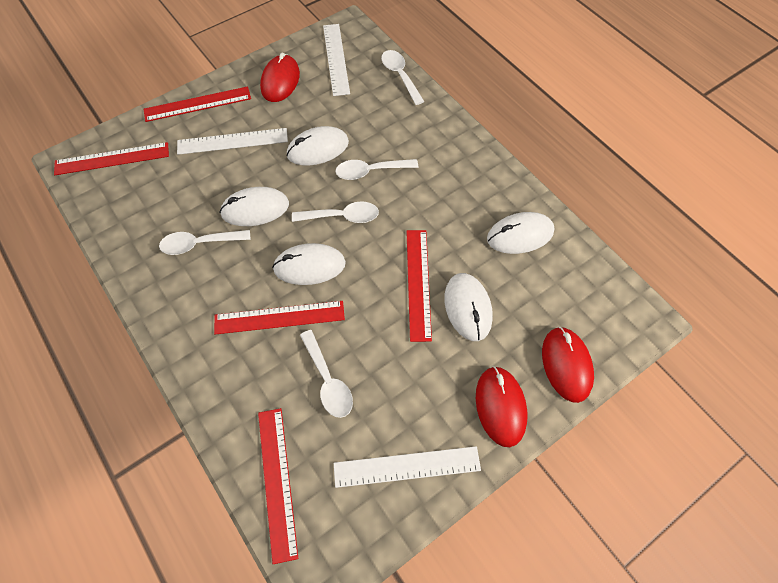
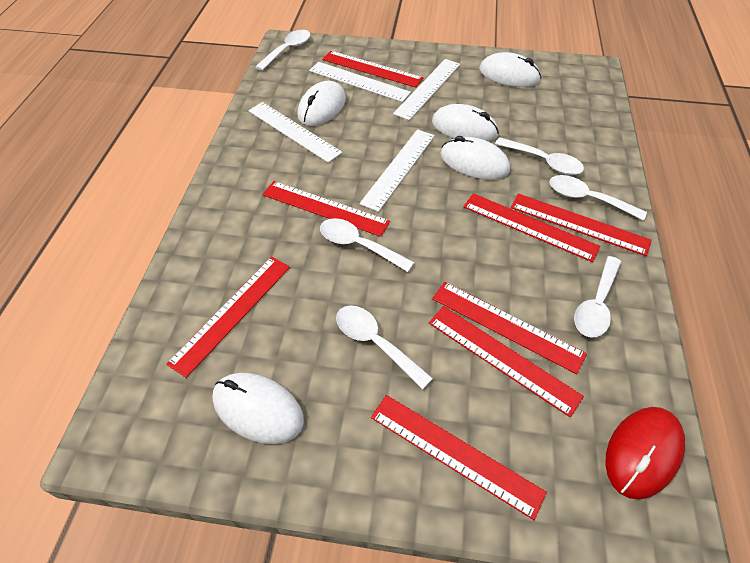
red mouse: [260,53,300,102] [476,366,527,447] [542,327,594,403] = 3 -> [605,407,685,500] = 1
red ruler: [54,142,169,175] [143,86,251,122] [214,301,345,335] [258,408,298,564] [406,230,432,342] = 5 -> [166,257,290,378] [262,181,390,237] [322,51,423,88] [371,395,547,520] [429,306,584,417] [432,282,587,374] [464,193,601,262] [511,194,652,256] = 8
white ruler: [177,128,288,155] [323,24,350,96] [334,446,481,488] = 3 -> [248,102,342,163] [309,62,411,102] [359,129,435,212] [393,59,460,120] = 4
white spoon: [159,230,251,255] [292,201,379,223] [300,330,353,418] [335,159,418,180] [381,50,424,105] = 5 -> [255,30,310,71] [320,218,415,272] [336,305,433,390] [495,137,584,175] [549,175,647,221] [574,256,621,338] = 6

